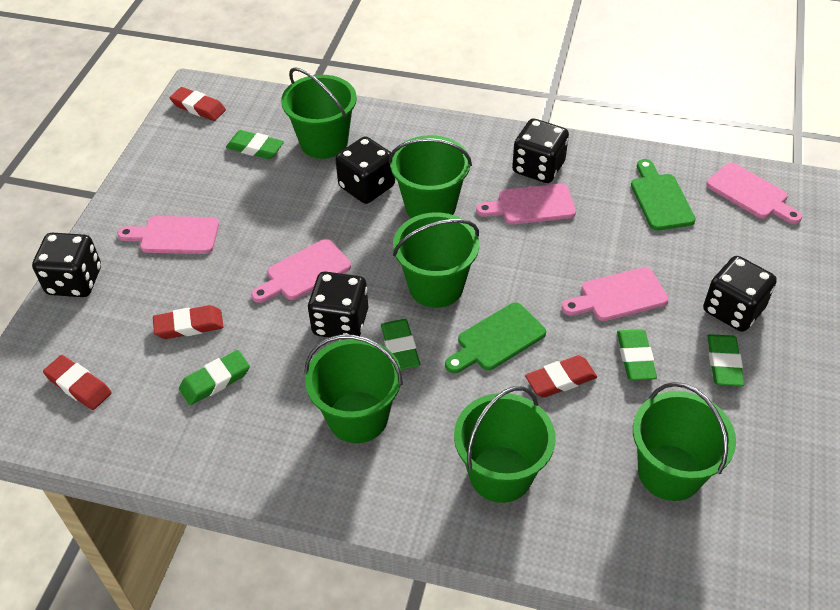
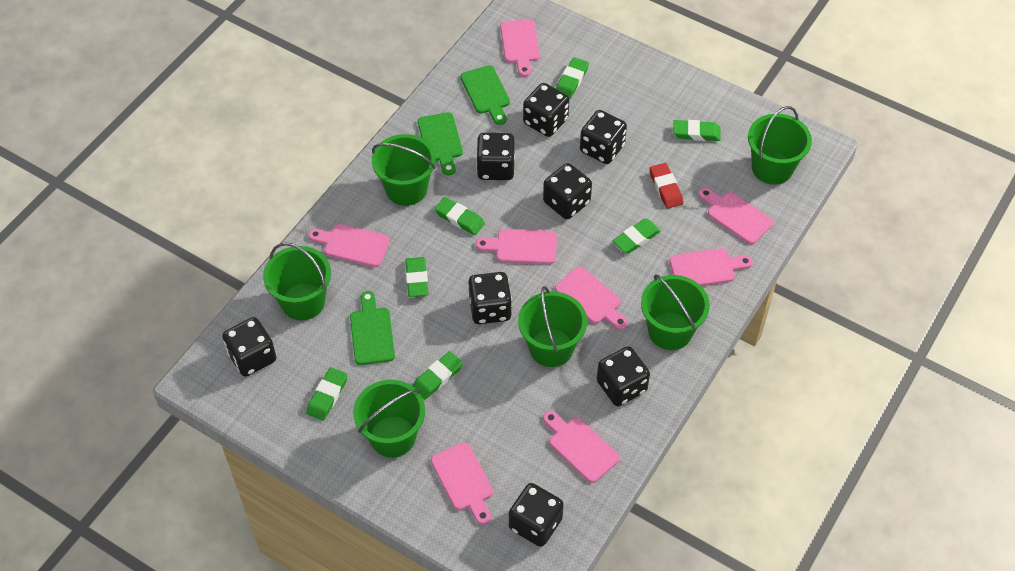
black dice: [32,233,101,297] [308,271,368,340] [335,137,395,204] [512,119,569,183] [703,256,777,332] = 5 -> [222,317,276,377] [469,272,512,324] [476,133,515,180] [509,483,564,547] [523,83,569,137] [543,163,592,219] [580,110,627,164] [597,346,650,406] = 8
green cutting board: [445,303,546,374] [631,159,696,230] = 2 -> [350,291,395,365] [418,112,463,175] [460,65,510,125] = 3
green eraser: [179,350,250,405] [226,130,284,159] [381,319,420,370] [617,329,657,380] [707,334,744,386] = 5 -> [306,367,347,421] [405,257,429,297] [413,351,463,399] [434,197,485,235] [556,57,589,99] [613,218,661,254] [673,120,721,141] = 7
pink cutting board: [117,216,219,254] [251,239,351,303] [476,184,576,225] [562,267,669,321] [706,163,802,224] = 5 -> [308,224,390,267] [431,443,493,525] [475,229,557,264] [500,19,540,77] [543,411,620,483] [555,267,628,330] [669,248,753,286] [699,188,773,244] = 8
red eraser: [43,355,112,410] [153,305,223,339] [170,87,226,121] [525,355,597,398] = 4 -> [650,163,683,209] = 1

